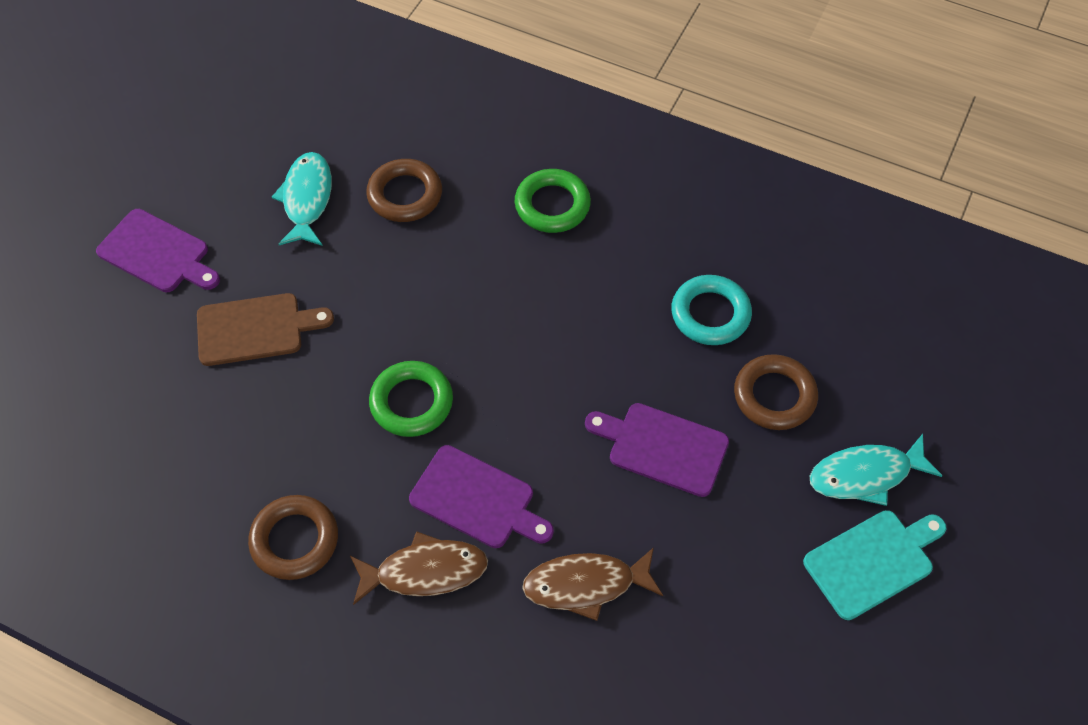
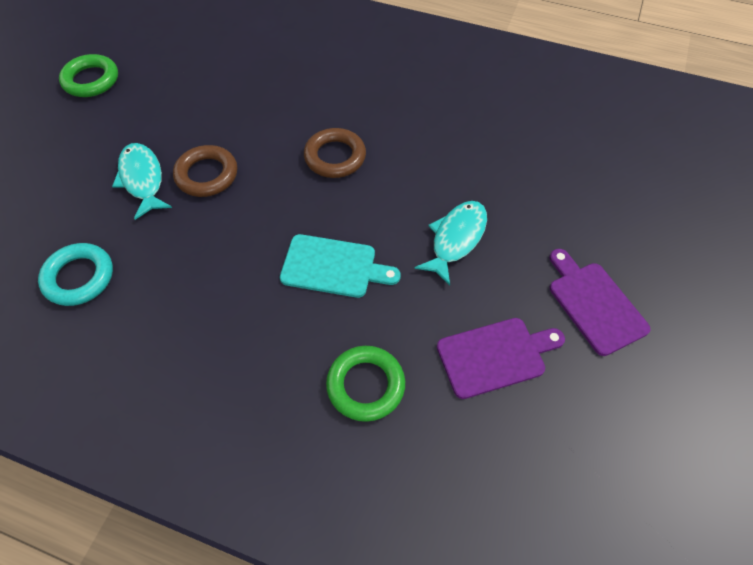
brown cutting board: [197,293,334,366] = 1 -> none = 0
brown fish: [350,531,488,605] [522,547,663,621] = 2 -> none = 0
brown ring: [248,495,338,580] [366,159,442,222] [734,354,818,430] = 3 -> [173,145,237,197] [304,128,366,178] = 2
purple cutting board: [96,209,220,292] [409,445,554,548] [585,403,729,497] = 3 -> [437,318,565,399] [549,249,651,356] = 2

